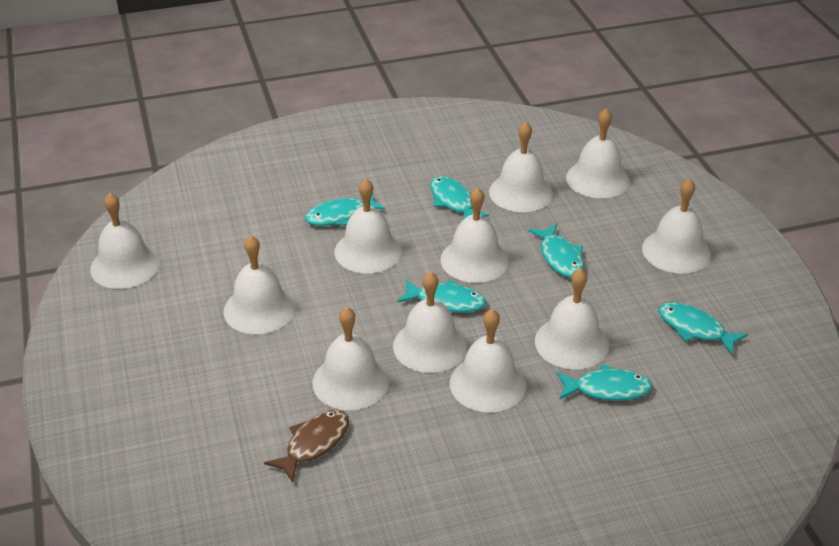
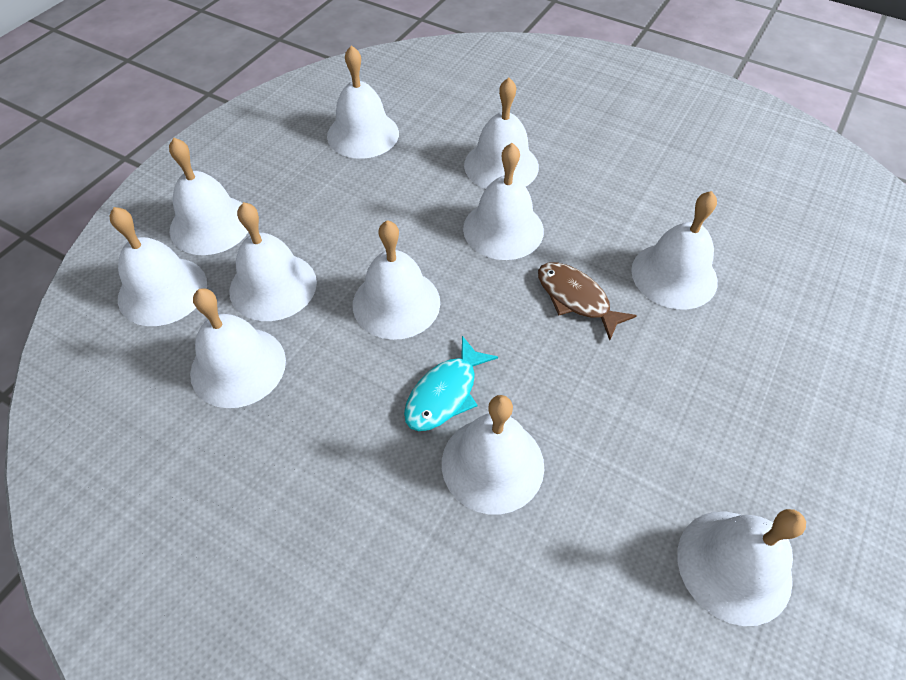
turquoise fish: [305,193,385,226] [397,279,486,312] [430,176,489,220] [528,223,584,277] [557,364,652,401] [659,302,748,355] = 6 -> [404,336,498,431] = 1

